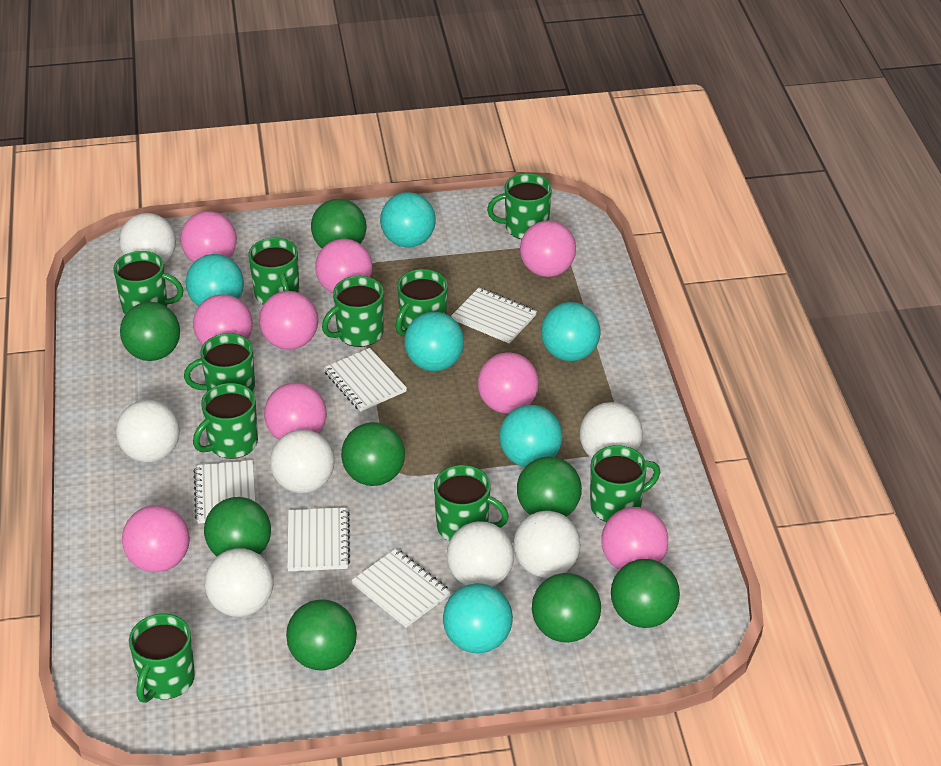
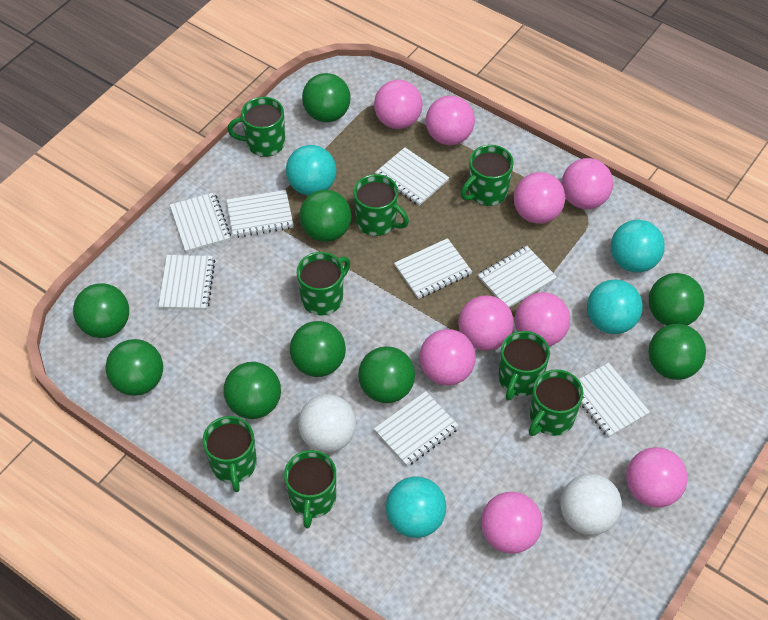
green ball: [120,302,180,361] [204,497,271,556] [286,599,357,670] [311,199,367,248] [341,422,405,486] [517,456,582,516] [532,573,601,643] [611,559,680,628] = 8 -> [73,283,129,338] [106,339,163,396] [224,362,281,419] [290,321,346,377] [300,190,352,242] [302,73,351,122] [358,346,415,403] [648,324,706,380] [649,273,704,326] = 9
green mug: [113,251,183,314] [129,614,195,703] [184,333,255,393] [193,383,258,459] [248,238,299,305] [322,276,384,347] [395,269,448,336] [434,465,509,542] [487,173,552,239] [590,445,660,522] = 10 -> [203,416,257,492] [228,97,285,157] [284,450,336,528] [297,252,350,315] [353,174,409,236] [461,145,514,206] [499,331,550,401] [529,369,583,436] = 8
turquoise ball: [186,254,244,306] [380,192,436,248] [404,312,464,371] [443,583,513,653] [499,405,562,467] [541,302,600,361] = 6 -> [286,145,336,196] [386,476,446,538] [587,279,643,334] [611,220,665,272] = 4
white ball: [116,400,180,462] [119,213,176,264] [205,548,274,617] [270,429,335,493] [447,521,514,587] [513,511,580,578] [579,402,643,458] = 7 -> [298,394,356,453] [560,474,622,535] = 2
white notebook: [193,460,255,524] [287,507,350,571] [324,348,407,412] [351,549,451,628] [451,288,537,344] = 5 -> [158,255,215,310] [170,193,231,252] [226,190,294,238] [374,391,459,466] [375,147,449,206] [394,238,472,299] [478,246,557,308] [578,363,650,438] = 8

